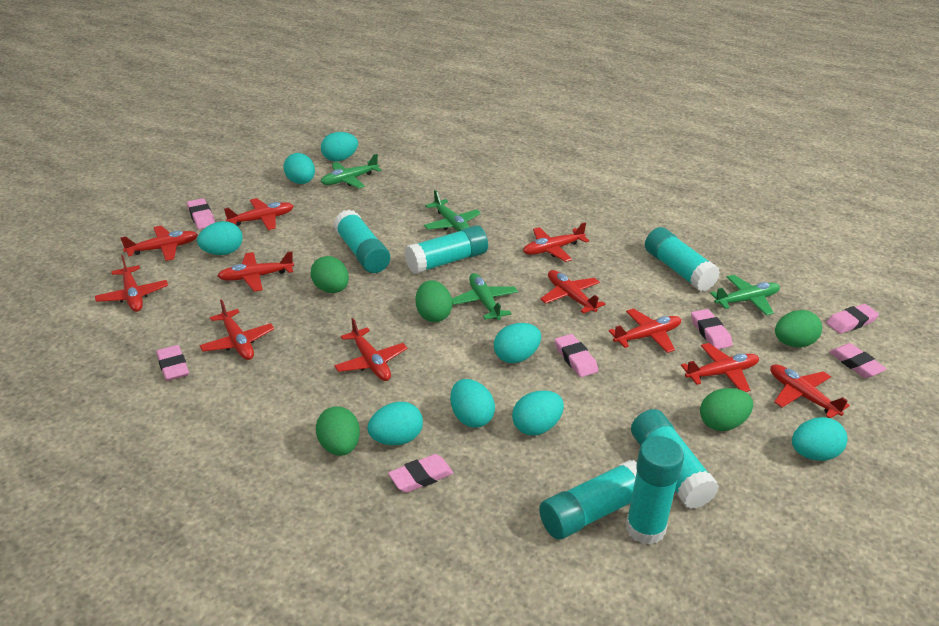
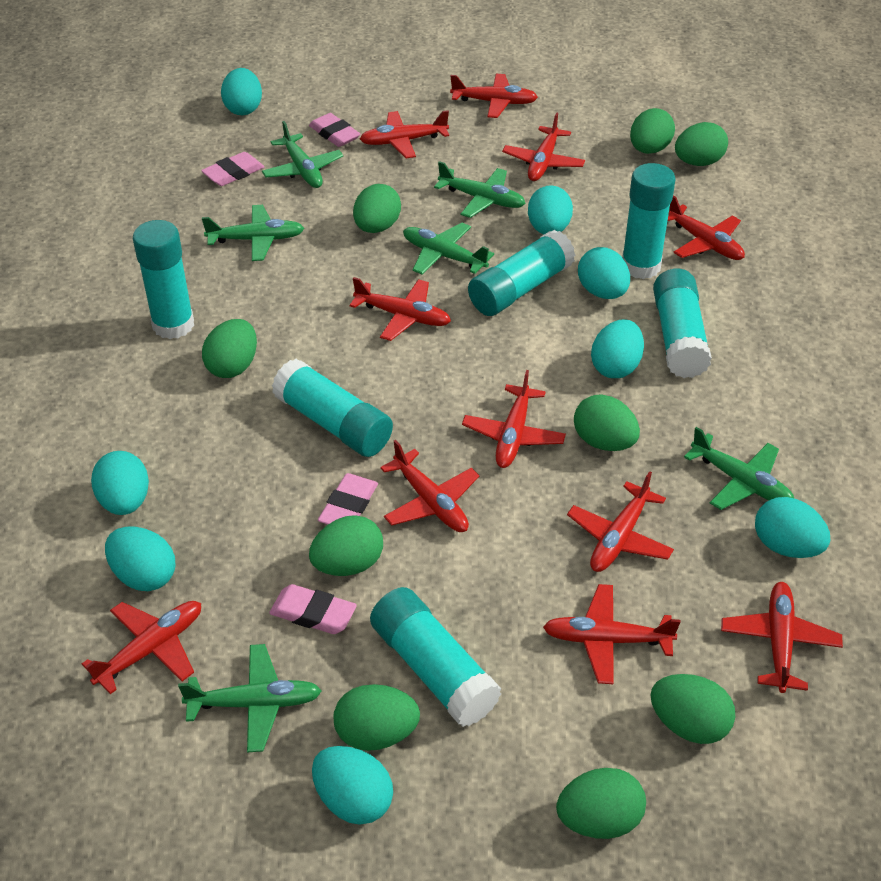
green egg: [311,256,349,293] [316,406,360,456] [416,280,452,322] [700,388,753,431] [775,310,822,347] = 5 -> [202,319,257,378] [309,515,383,576] [334,684,420,751] [353,184,401,233] [556,768,646,839] [574,394,640,451] [630,108,675,154] [650,674,735,744] [675,122,728,166] = 9
green plane: [321,154,382,189] [424,190,481,232] [452,273,518,320] [710,275,780,315] = 4 -> [178,644,321,752] [202,205,304,261] [262,121,343,188] [403,223,494,274] [434,161,526,218] [684,427,794,510] = 6
pink eraser: [156,345,189,381] [187,198,215,229] [388,454,453,493] [555,334,598,377] [691,309,733,349] [826,304,879,334] [829,343,887,378] = 7 -> [201,152,264,186] [269,584,357,634] [309,113,360,147] [318,473,378,525] = 4

